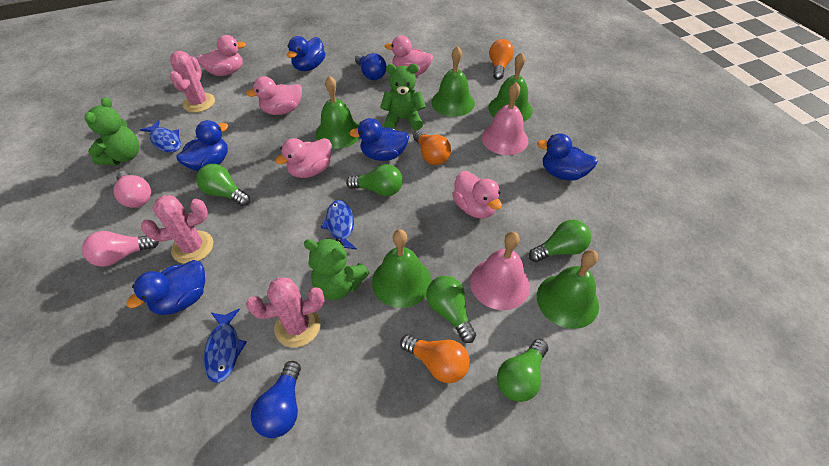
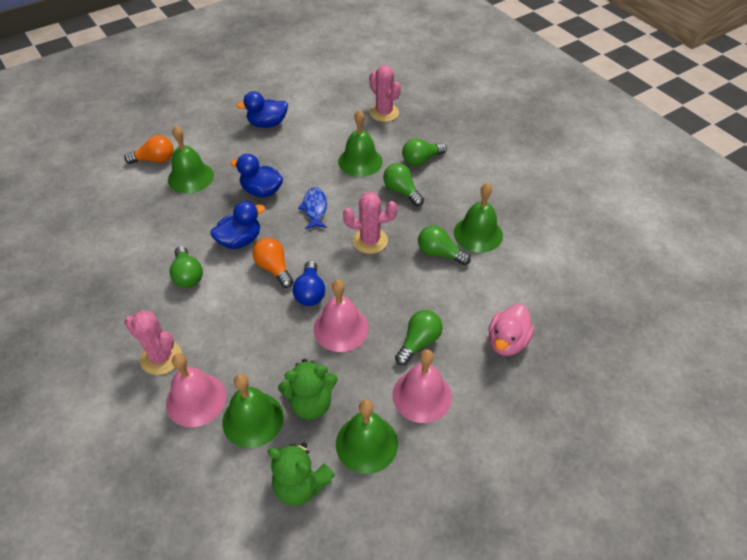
blue duck: [127,260,205,315] [176,120,228,171] [287,36,326,71] [349,118,409,161] [537,133,598,181] = 5 -> [210,201,265,249] [230,154,283,197] [236,91,288,128] = 3
blue fish: [140,120,181,153] [204,309,247,383] [321,200,357,249] = 3 -> [298,187,327,229] = 1
blue light bulb: [251,361,301,438] [355,53,387,80] = 2 -> [293,261,325,306] = 1
green teddy bear: [85,97,139,165] [304,238,370,300] [380,64,426,130] = 3 -> [268,443,335,506] [278,359,338,420] = 2
orange light bulb: [400,335,470,383] [413,130,451,165] [489,39,514,80] = 3 -> [124,135,174,164] [252,238,294,288] = 2
pink bell: [470,232,530,310] [481,82,529,155] = 2 -> [166,353,226,427] [314,280,369,352] [392,349,452,423] = 3
pink duck: [197,35,246,76] [246,76,302,115] [275,138,332,178] [385,35,433,76] [452,171,502,218] = 5 -> [488,304,534,356] = 1
pink light bulb: [82,231,159,267] [113,171,151,208] = 2 -> none = 0

